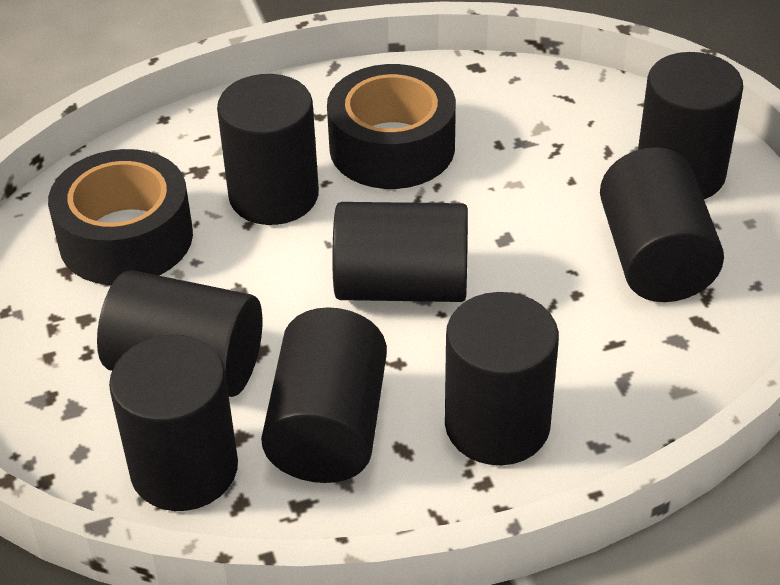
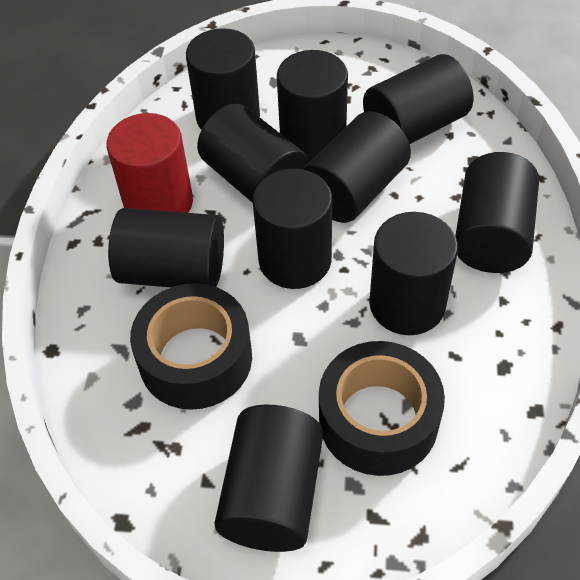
black cylinder: [97,270,262,397] [109,335,238,511] [217,74,319,225] [261,307,387,483] [332,202,468,302] [445,292,559,465] [600,147,724,302] [638,52,743,199] = 8 -> [108,208,224,287] [186,28,260,130] [197,104,308,203] [214,405,323,552] [253,169,332,289] [277,50,348,163] [303,111,411,223] [363,54,473,144] [369,212,458,335] [455,152,539,273] = 10
red cylinder: none = 0 -> [106,113,193,213] = 1

